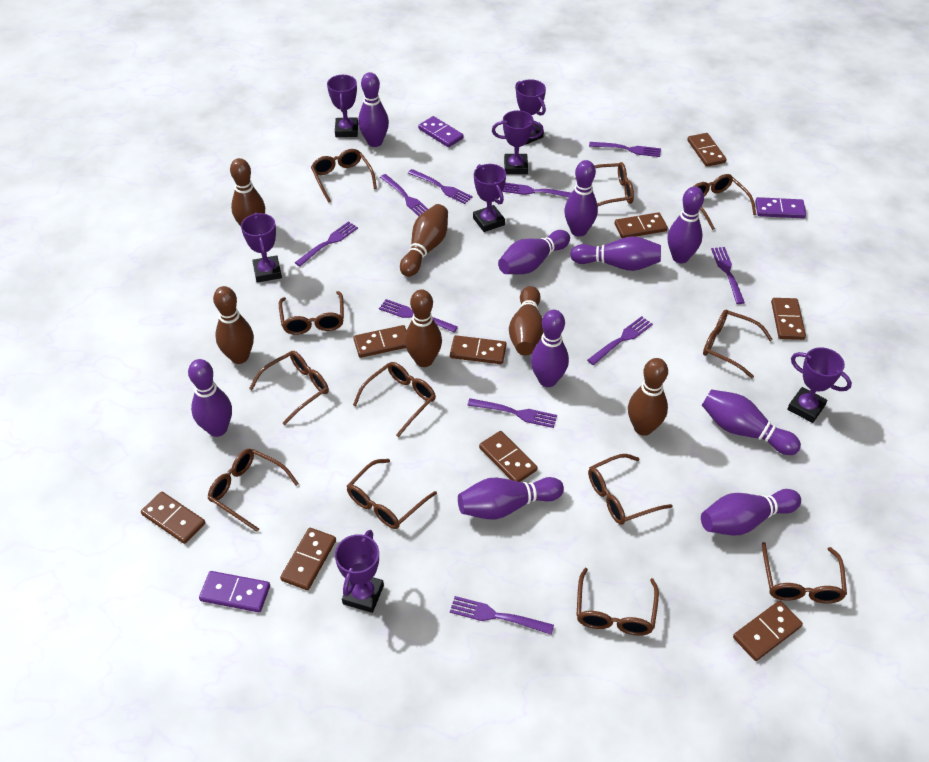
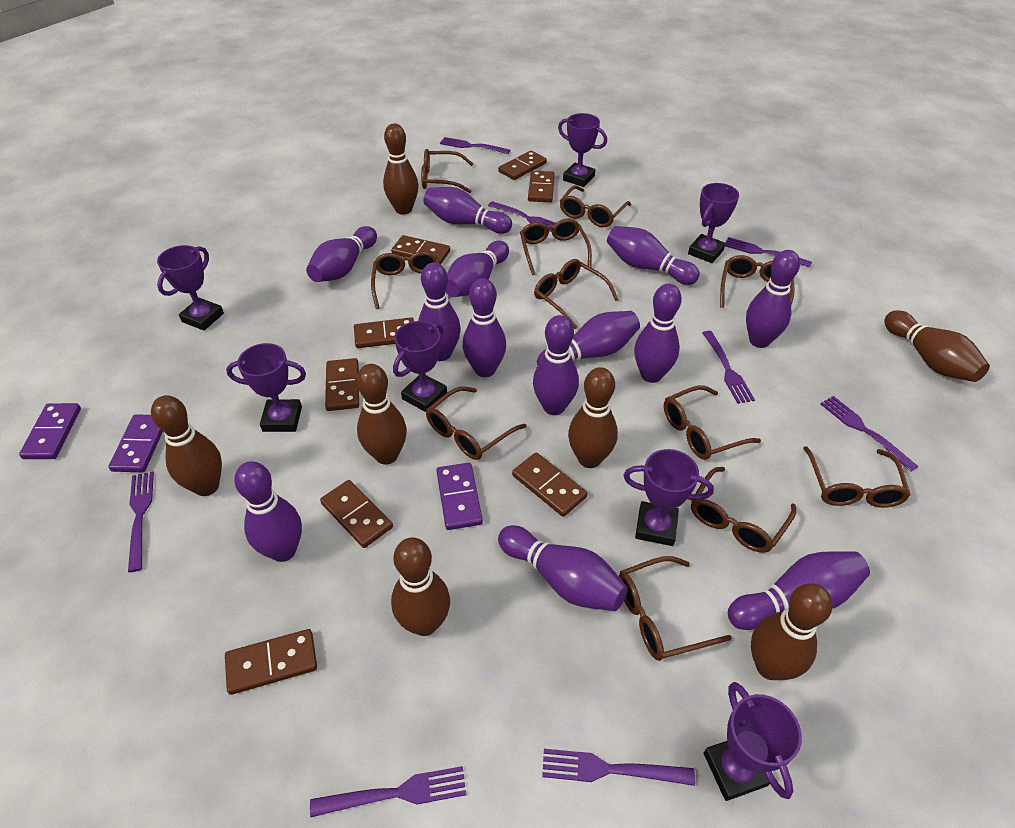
brown bowling pin: [213,286,254,364] [230,158,265,226] [400,204,448,277] [405,289,442,367] [509,286,543,356] [628,358,668,436] = 6 -> [151,395,222,496] [356,364,407,465] [383,123,418,215] [391,537,450,636] [568,367,618,468] [751,583,832,680] [884,310,990,382] = 7
brown domino: [141,492,205,544] [280,528,336,590] [353,325,407,358] [450,335,506,364] [479,431,537,482] [615,212,668,238] [687,133,727,167] [733,601,803,661] [771,298,806,340] = 9 -> [225,629,317,695] [320,480,393,548] [325,358,359,411] [354,317,414,348] [391,235,450,265] [498,151,547,180] [512,452,587,517] [528,171,555,202] = 8
brown glasses: [208,449,299,532] [249,351,329,425] [279,291,344,335] [311,149,377,203] [347,459,437,529] [353,362,436,437] [575,162,634,206] [576,568,659,636] [588,454,673,525] [693,174,756,230] [703,310,773,379] [762,542,847,603] = 12 -> [371,251,440,309] [421,149,474,193] [426,386,526,460] [520,218,592,275] [534,259,619,329] [560,185,631,227] [619,556,732,661] [664,385,761,460] [691,467,796,553] [720,255,795,308] [803,446,911,508] = 11
purple bowling pin: [188,359,232,437] [358,72,389,147] [458,477,564,519] [498,230,570,274] [531,310,569,387] [564,160,598,237] [570,236,661,271] [668,187,704,263] [701,489,801,536] [702,389,801,455] = 10 -> [234,461,302,562] [306,226,377,282] [418,262,461,361] [423,187,512,234] [446,241,509,297] [462,278,506,377] [498,525,628,611] [533,315,579,415] [537,311,640,365] [607,226,700,285] [634,284,682,383] [728,551,870,630] [746,250,800,348] = 13
purple fork: [295,221,358,267] [379,299,458,333] [380,174,428,216] [408,169,473,204] [450,596,554,635] [467,398,557,428] [503,183,571,198] [587,316,653,365] [589,142,661,157] [711,247,745,304] = 10 -> [128,472,154,572] [310,766,466,817] [440,137,510,154] [488,201,555,232] [542,749,695,786] [703,331,755,404] [725,237,812,268] [820,396,918,472] = 8

